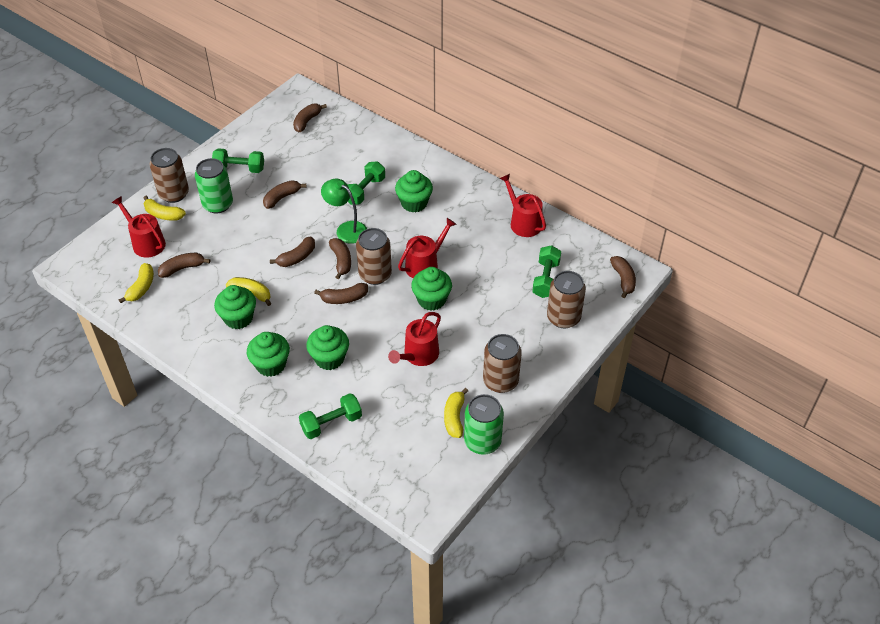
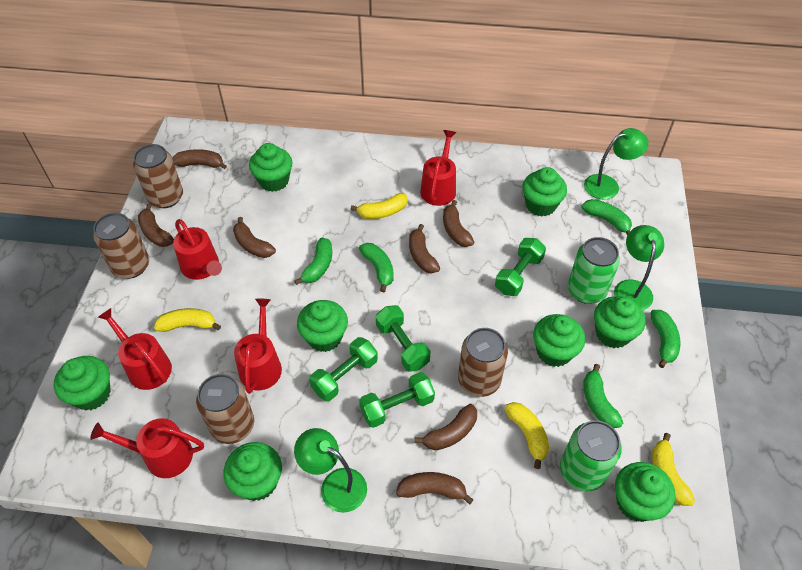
green banana: none = 0 -> [294,238,332,285] [359,243,394,292] [582,199,632,236] [583,364,623,428] [650,310,681,368] = 5
green cupcake: [214,285,256,329] [247,332,290,377] [306,325,349,370] [395,170,433,213] [411,267,452,311] = 5 -> [54,356,111,410] [223,442,282,501] [249,143,292,192] [297,300,348,352] [522,167,567,216] [533,314,585,367] [594,296,646,348] [615,462,675,522] = 8
green lamp: [321,179,367,244] = 1 -> [294,428,367,513] [584,128,649,199] [614,225,664,310] = 3
red watering can: [112,196,166,258] [388,312,441,366] [398,218,457,278] [499,174,546,237] = 4 -> [90,418,204,478] [98,308,172,390] [173,219,222,280] [234,299,282,394] [420,130,456,206] = 5

